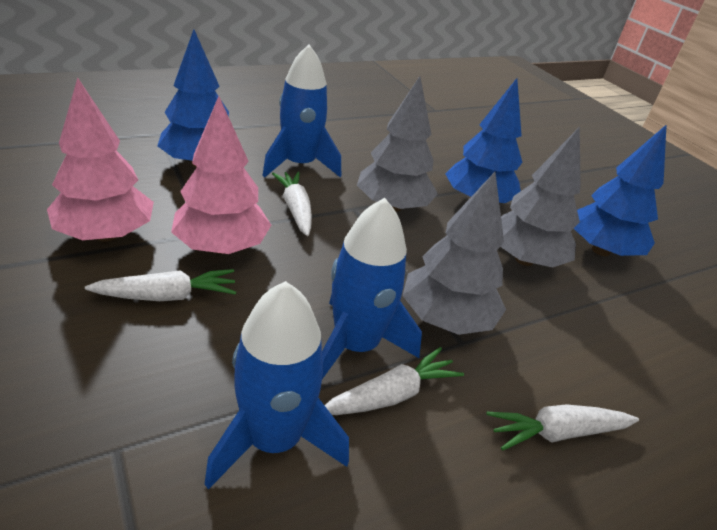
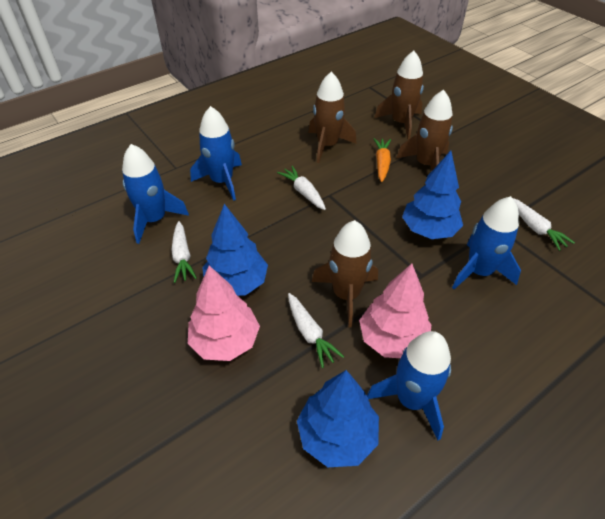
blue rocket: [205,281,349,489] [262,44,341,178] [322,198,422,379] = 3 -> [122,144,189,244] [190,106,242,201] [367,331,451,441] [452,196,521,289] = 4
brown rocket: none = 0 -> [309,72,357,163] [312,220,378,327] [375,51,424,140] [397,90,453,171] = 4
grey tree: [357,76,438,212] [402,172,506,335] [500,127,581,268] = 3 -> none = 0
orange carrot: none = 0 -> [374,138,391,182] = 1

